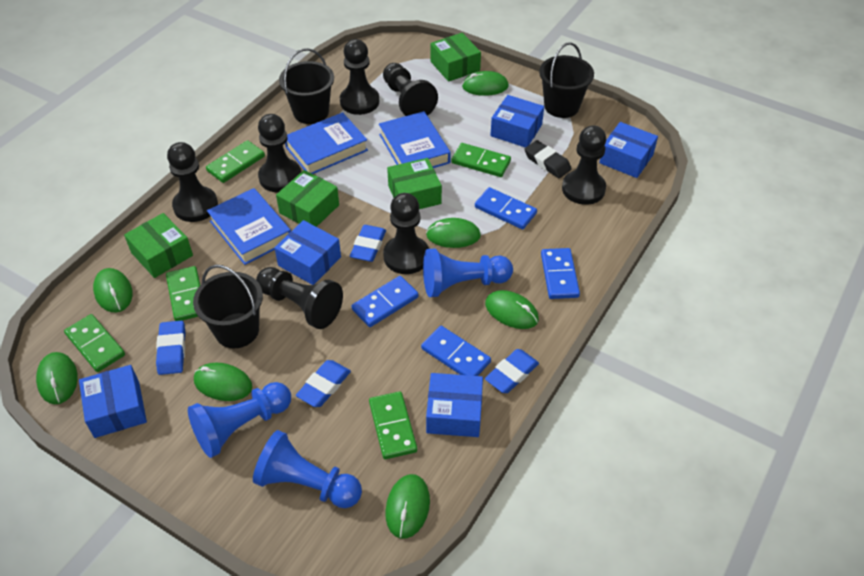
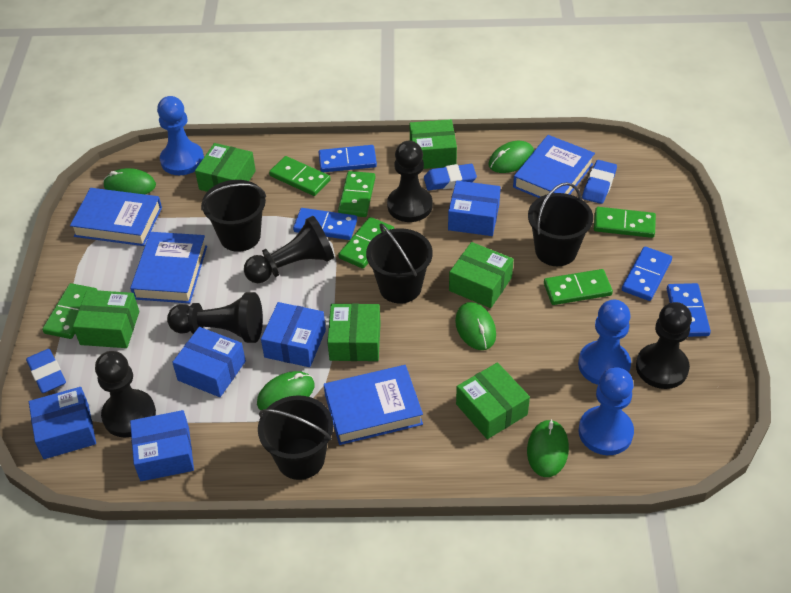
black bucket: [193,265,263,348] [279,48,334,124] [539,42,594,118] = 3 -> [201,180,266,252] [258,395,333,480] [366,223,433,303] [528,182,593,266] = 4
black eraser: [524,140,572,178] = 1 -> none = 0
black pawn: [167,142,218,222] [256,267,343,329] [258,114,301,192] [340,39,379,115] [383,63,438,116] [383,193,429,274] [562,125,606,205] = 7 -> [95,351,156,437] [167,292,263,343] [244,216,334,283] [387,141,432,222] [636,302,692,389] = 5
blue book: [207,188,291,265] [285,112,368,174] [379,111,451,168] = 3 -> [70,188,162,246] [130,232,207,303] [324,365,423,445] [513,135,595,198] = 4
blue eraser: [156,321,185,375] [296,360,351,407] [350,225,386,262] [485,349,539,393] = 4 -> [26,349,66,393] [424,164,477,191] [582,160,617,204] = 3
green box: [124,213,193,278] [276,170,339,227] [387,158,442,209] [430,33,481,82] = 4 -> [73,290,139,348] [195,143,256,192] [327,303,381,361] [410,119,457,169] [449,242,514,308] [456,362,530,439] = 6
green domino: [64,314,125,372] [166,266,200,321] [206,140,265,183] [369,391,417,459] [451,143,511,177] = 5 -> [42,283,97,339] [269,156,331,196] [338,171,375,217] [338,217,394,269] [544,269,613,305] [594,207,656,238] = 6
green mouse: [36,352,78,404] [93,268,133,312] [194,363,252,401] [385,474,430,539] [426,218,481,248] [462,71,509,96] [485,290,539,329] = 7 -> [103,168,156,194] [257,371,315,410] [455,302,496,350] [488,141,534,173] [527,419,569,477] = 5

